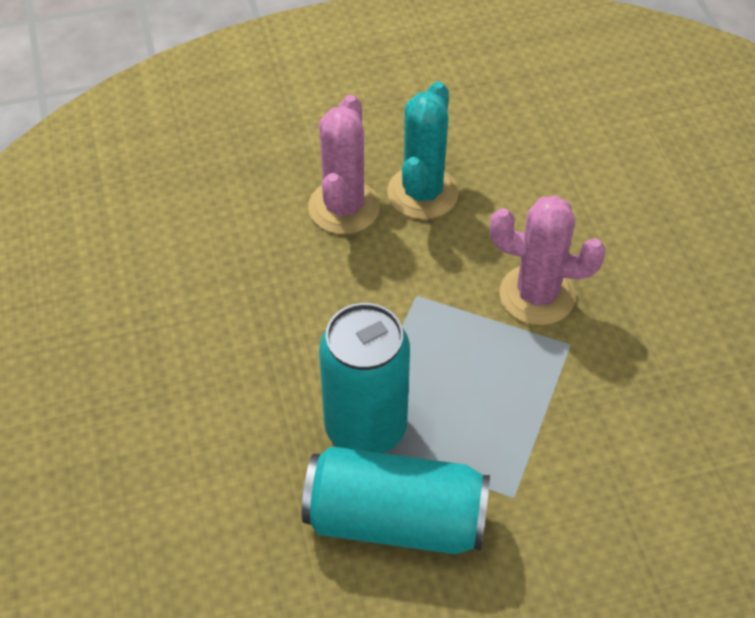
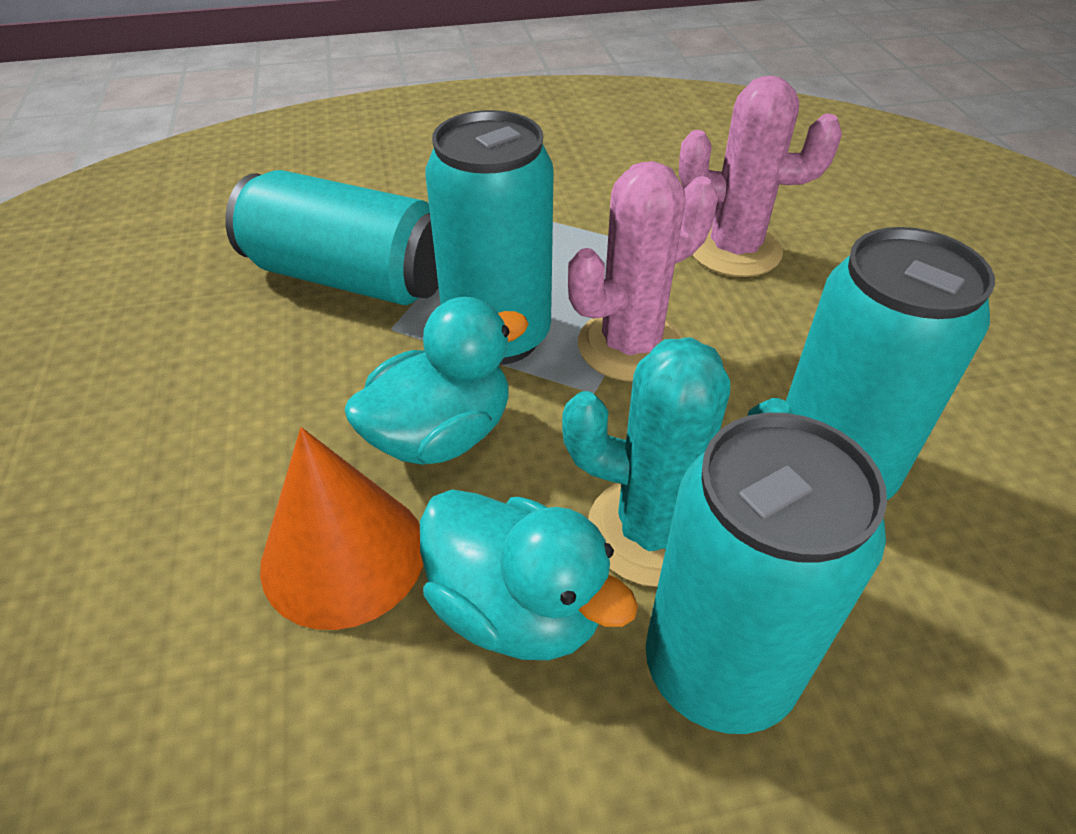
orange cone: none = 0 -> [260,427,423,630] = 1
turquoise can: [302,446,490,555] [319,303,410,453] = 2 -> [225,170,439,305] [425,110,554,365] [646,413,887,734] [786,227,995,500] = 4
turquoise duck: none = 0 -> [344,297,529,465] [420,489,638,660] = 2

